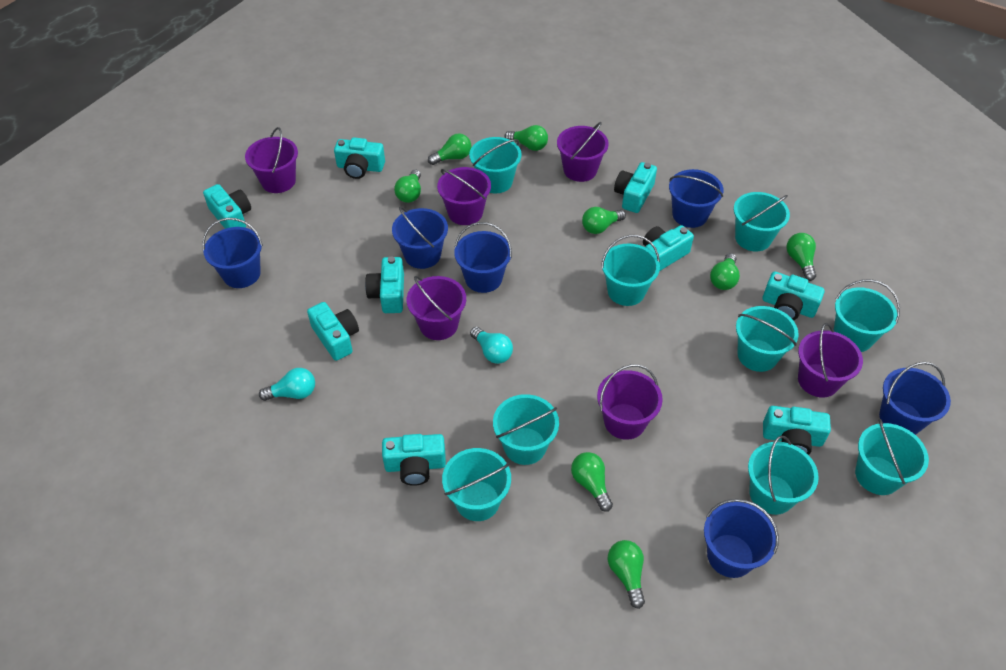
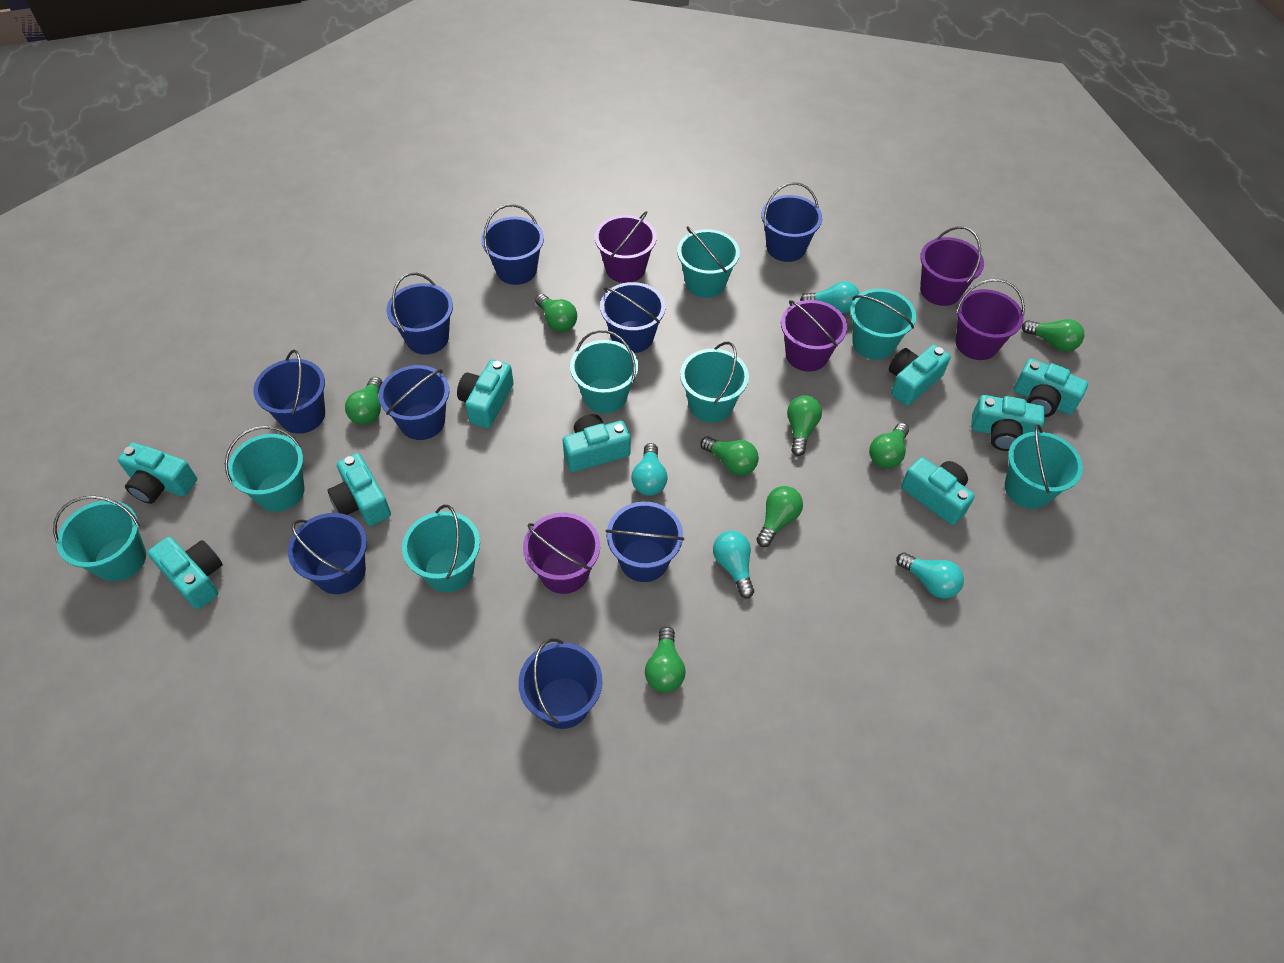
blue bucket: [202,218,263,288] [392,207,448,269] [454,222,512,293] [669,169,724,228] [704,499,779,578] [879,362,951,435] = 6 -> [253,350,325,434] [288,513,367,594] [379,365,449,440] [387,273,453,355] [481,204,544,285] [518,639,602,729] [600,282,665,353] [606,502,684,582] [761,182,822,262] = 9
purple bucket: [245,127,298,193] [407,276,466,340] [437,167,491,225] [557,122,609,182] [597,364,663,440] [798,323,863,398] = 6 -> [523,513,600,594] [595,211,657,283] [781,300,847,372] [920,226,984,306] [955,279,1025,360] = 5
turquoise bucket: [442,448,511,521] [469,137,522,194] [493,394,559,465] [601,235,660,306] [734,192,790,251] [736,306,799,372] [748,436,819,515] [834,279,900,352] [855,419,929,495] = 9 -> [53,496,146,582] [225,426,305,512] [402,505,480,592] [570,330,638,414] [677,226,740,298] [680,342,749,422] [850,289,916,360] [1005,424,1083,509] = 8
turquoise light bulb: [259,368,315,401] [470,327,513,364] = 2 -> [632,443,668,496] [713,531,754,598] [800,281,860,313] [896,552,964,599] = 4

